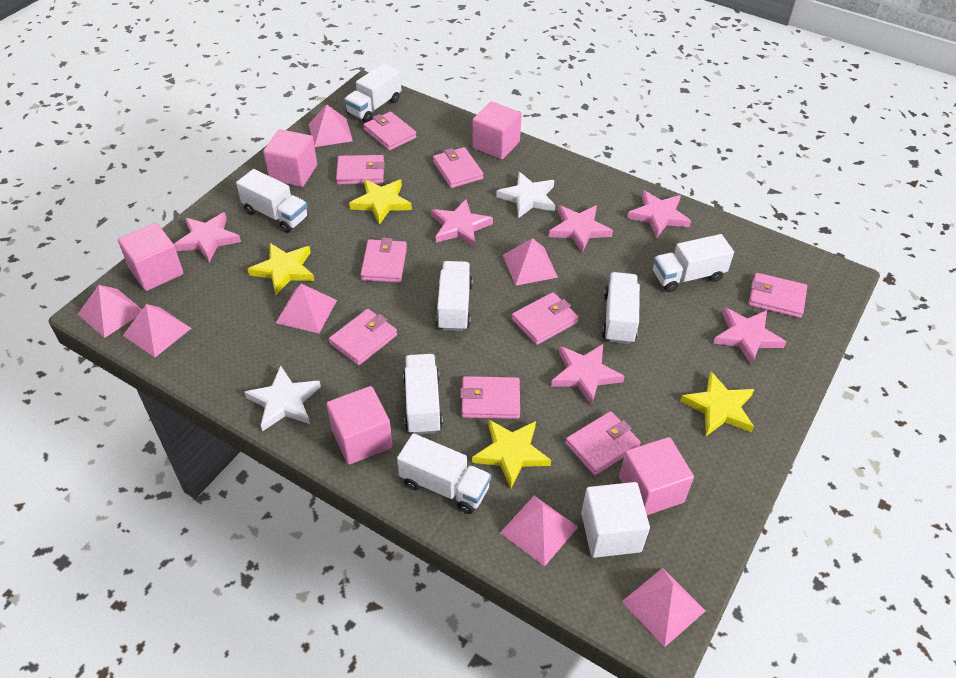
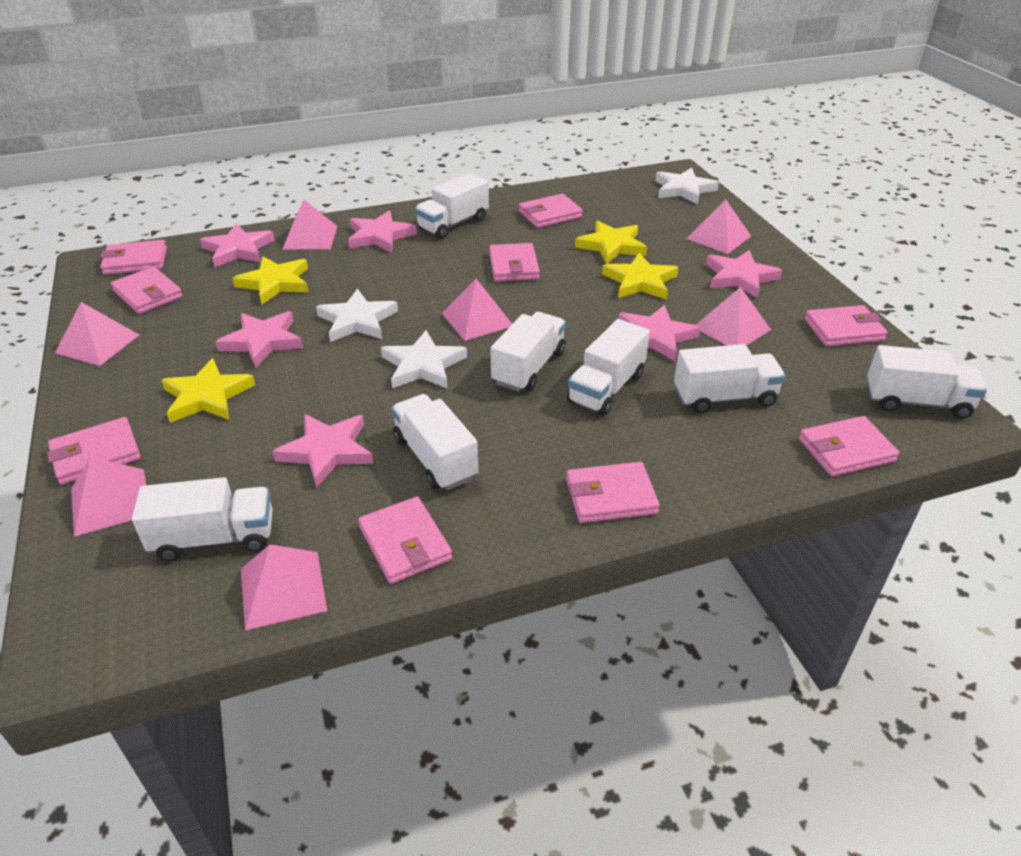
pink cube: [118,223,183,291] [263,129,317,187] [327,386,392,464] [472,101,522,159] [619,437,694,515] = 5 -> none = 0
white cube: [581,482,650,558] = 1 -> none = 0
white star: [244,365,321,432] [496,172,555,218] = 2 -> [316,289,398,342] [381,330,467,389] [655,168,719,204] = 3

